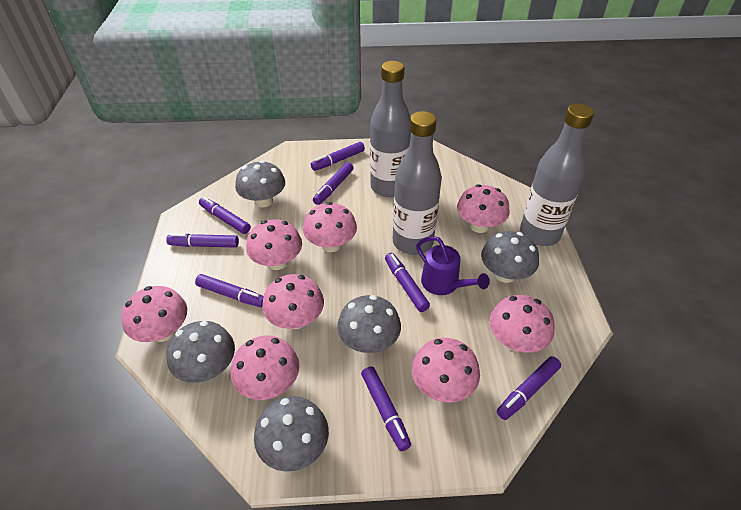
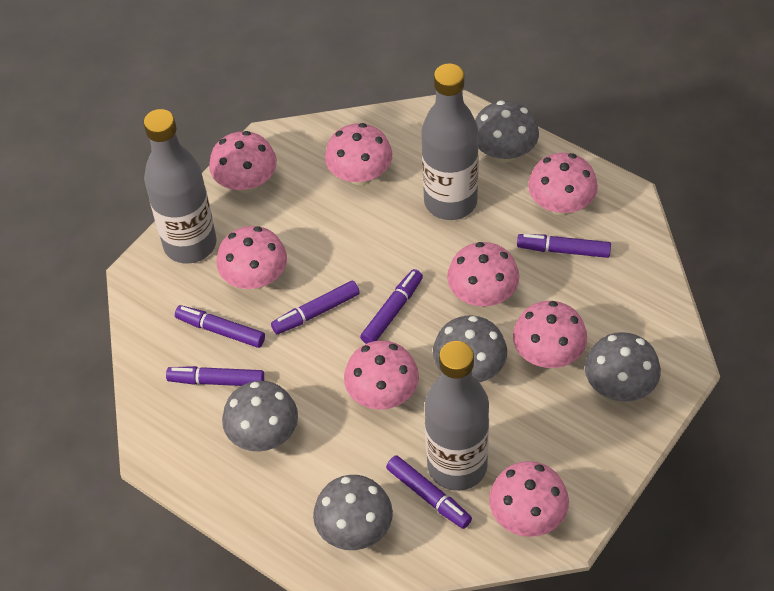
purple marker: [166,234,239,248] [195,274,264,307] [199,197,251,234] [311,142,365,171] [313,162,353,205] [361,366,411,451] [385,253,430,312] [497,356,561,420] = 8 -> [166,366,264,386] [175,305,265,348] [271,280,360,334] [360,269,423,344] [386,455,472,529] [517,234,611,258] = 6
purple watering can: [416,236,490,295] = 1 -> none = 0

